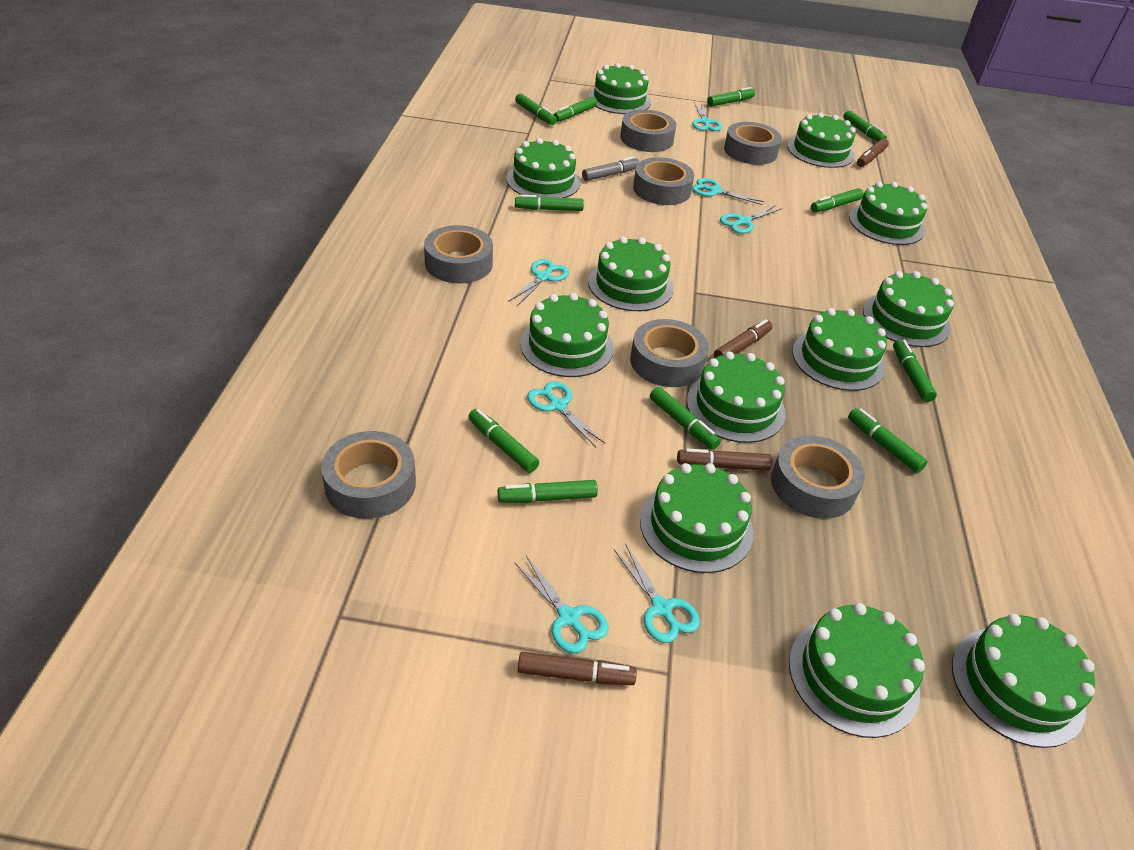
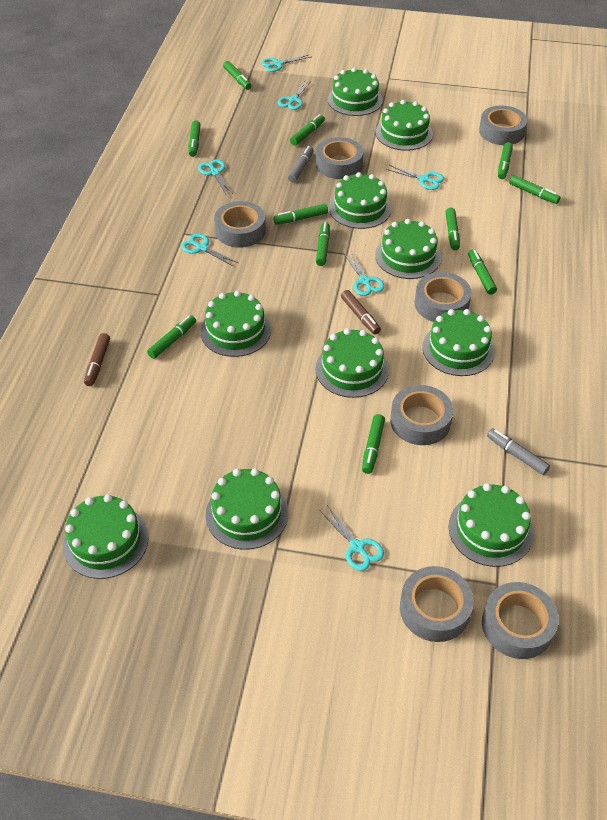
brown marker: [518,652,637,685] [677,448,772,471] [714,319,772,358] [857,138,889,167] = 4 -> [84,333,110,386] [341,290,381,335] = 2
green cake: [506,138,581,198] [520,293,614,377] [588,63,651,114] [588,237,674,311] [640,463,753,573] [687,351,785,443] [787,112,856,168] [789,603,925,738] [792,308,887,391] [849,182,927,245] [863,271,954,347] [952,614,1095,748] = 12 -> [63,494,149,579] [200,291,271,357] [205,468,288,549] [316,328,389,398] [328,68,383,116] [329,172,391,229] [375,219,441,279] [376,100,433,151] [422,309,495,376] [448,483,533,567] = 10
grey marker: [582,157,640,181] = 1 -> [288,146,314,182] [487,428,550,475] = 2

